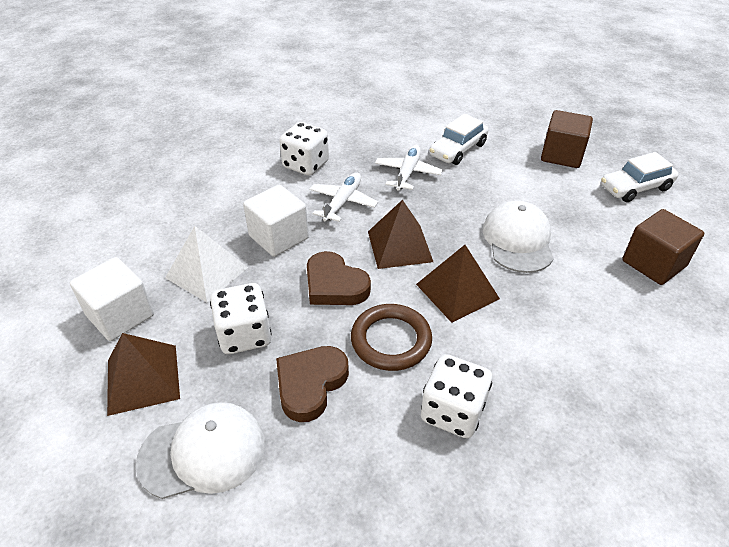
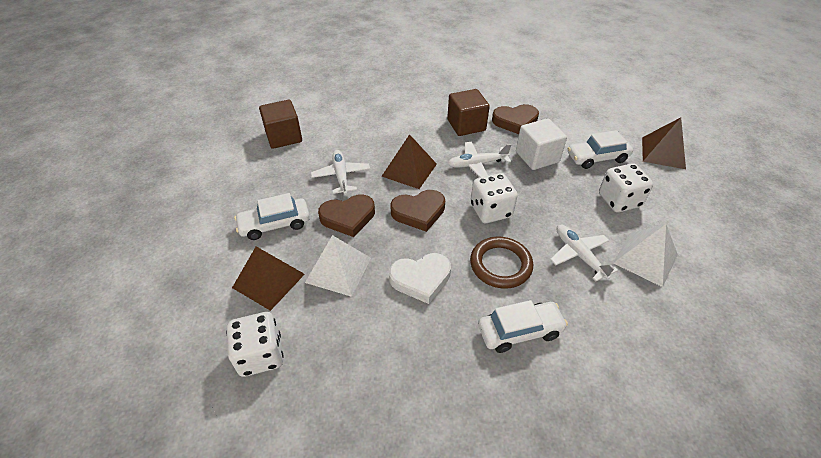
brown heart: [276,346,349,422] [307,251,371,305] = 2 -> [318,194,375,237] [390,190,445,232] [492,104,539,134] = 3
white cap: [135,402,265,499] [483,201,554,273] = 2 -> none = 0
white car: [429,114,489,165] [601,152,679,202] = 2 -> [234,193,310,240] [478,300,568,353] [568,130,633,169] = 3
white cube: [70,257,154,341] [243,185,309,257] = 2 -> [516,118,567,170] = 1
white heart: none = 0 -> [389,253,451,304] = 1
white plane: [309,172,378,222] [375,145,443,191] = 2 -> [311,150,370,195] [447,142,511,178] [550,225,618,281] = 3
white pyramid: [165,226,248,302] = 1 -> [305,235,371,297] [613,224,678,287] = 2

